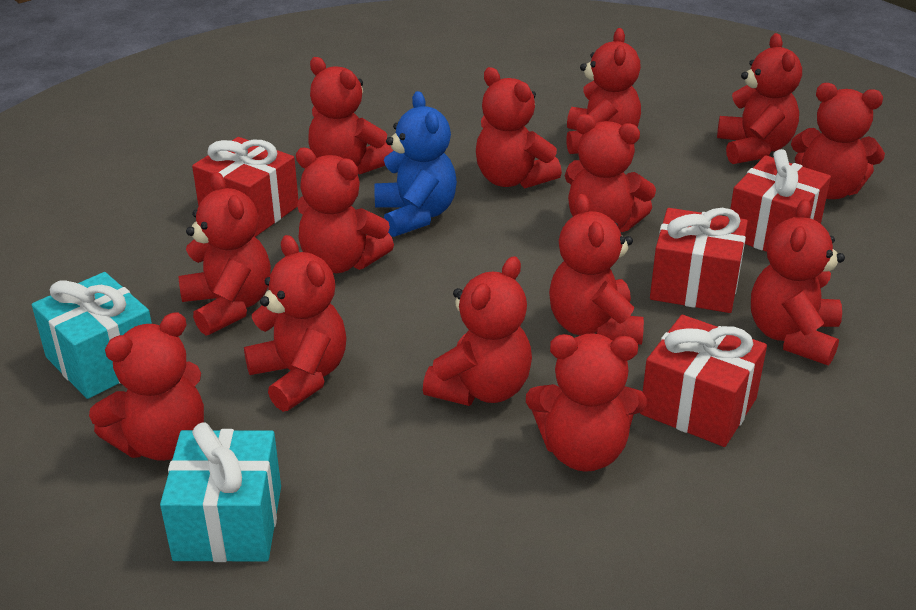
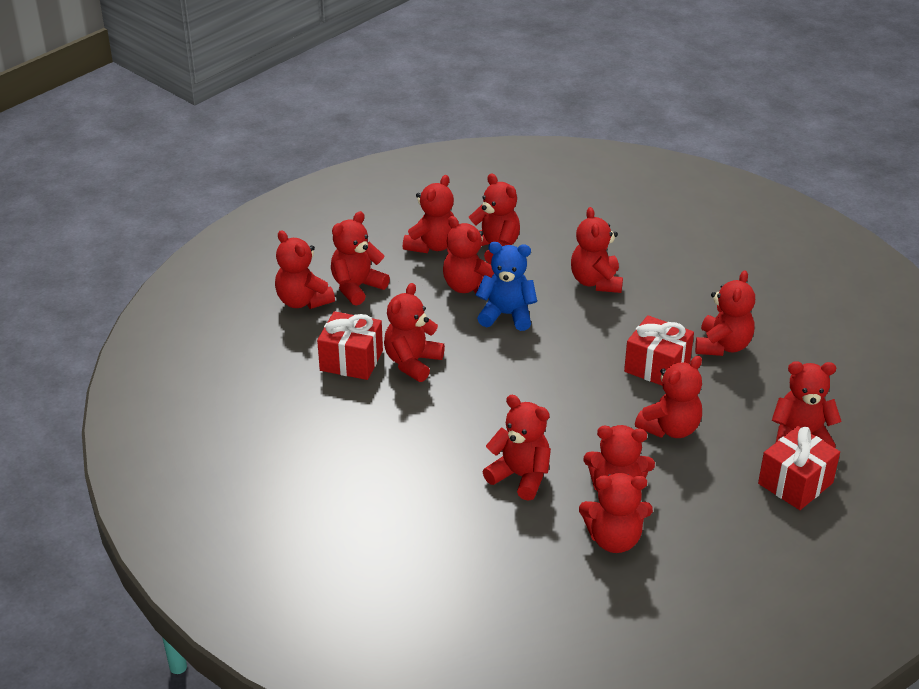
red gift: [192,137,299,237] [640,315,767,447] [650,208,748,313] [730,149,831,252] = 4 -> [317,311,383,380] [624,315,694,386] [758,426,840,510] = 3
red teddy bear: [89,312,204,461] [178,172,271,335] [244,235,346,412] [296,148,394,273] [308,57,394,175] [423,256,532,406] [476,67,562,188] [526,333,647,472] [549,194,644,345] [565,114,656,232] [566,28,641,154] [717,33,802,164] [751,199,845,365] [791,83,885,199] = 14 -> [275,230,335,309] [331,211,390,306] [384,283,445,382] [403,175,455,253] [443,216,494,293] [469,174,520,264] [483,395,551,501] [571,207,623,293] [579,473,653,553] [583,425,655,492] [635,356,702,438] [695,270,755,356] [772,361,842,448] = 13
turquoise gift: [32,272,152,399] [160,422,281,562] = 2 -> none = 0

